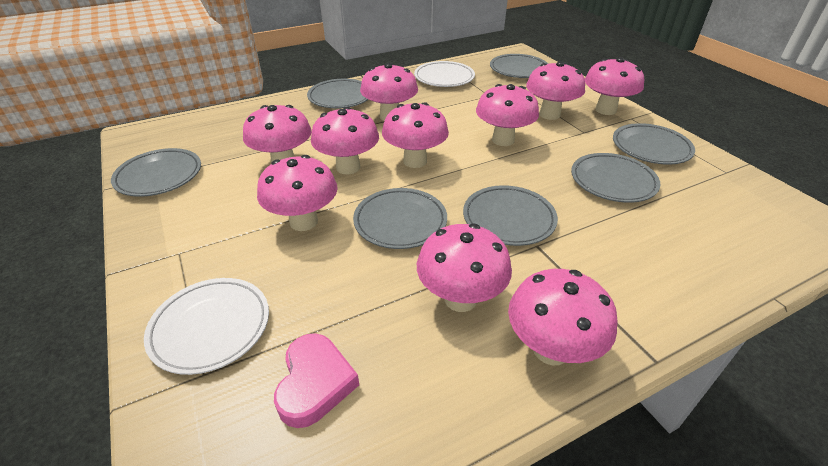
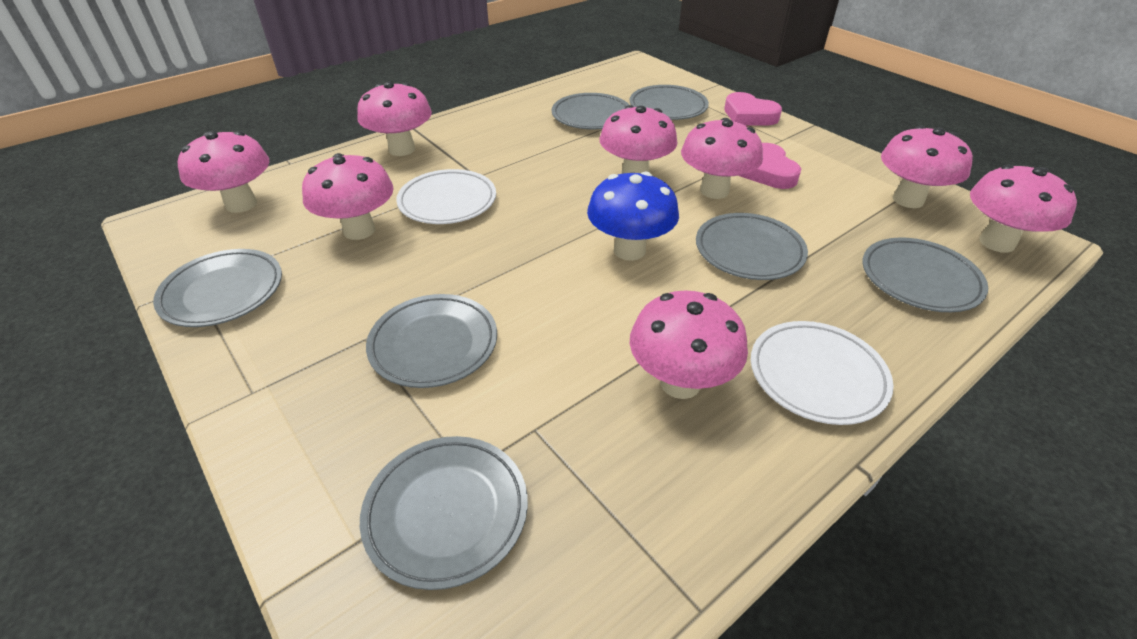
blue mushroom: none = 0 -> [587,172,679,261] = 1
pink heart: [274,333,359,428] = 1 -> [724,92,782,125] [739,143,801,189] = 2
pink mushroom: [243,105,312,163] [257,155,338,231] [311,107,379,175] [360,63,418,121] [382,102,449,168] [417,224,512,312] [476,84,539,146] [508,269,618,365] [526,61,585,120] [585,57,644,115] = 10 -> [178,131,269,213] [302,153,394,240] [357,82,432,156] [600,105,678,174] [630,290,748,399] [681,118,763,199] [881,126,973,208] [970,165,1077,253] = 8

